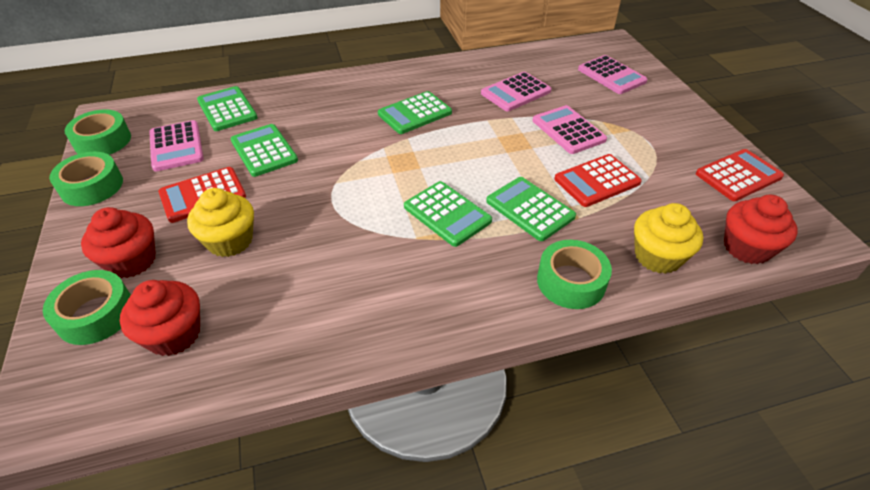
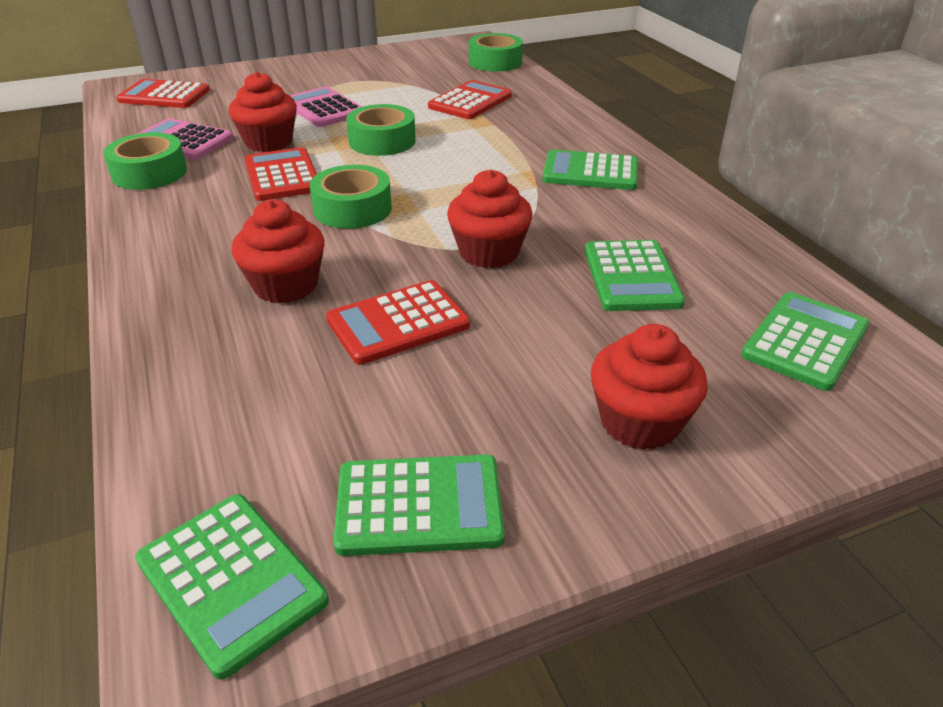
pink calculator: [149,120,204,171] [481,72,552,111] [533,105,607,154] [578,55,647,94] = 4 -> [137,118,233,160] [289,86,362,127] = 2
red calculator: [158,167,246,223] [554,154,642,207] [696,149,784,201] = 3 -> [116,79,210,108] [245,147,317,201] [326,280,470,365] [428,80,512,119] = 4
red cupcake: [81,207,156,278] [120,280,200,356] [724,195,798,264] = 3 -> [229,72,297,152] [232,199,324,304] [447,169,533,268] [591,324,708,450] = 4
yellow cupcake: [187,188,254,257] [634,203,703,274] = 2 -> none = 0

